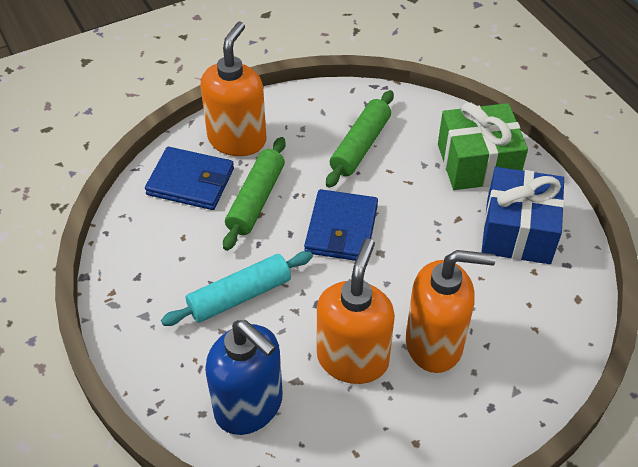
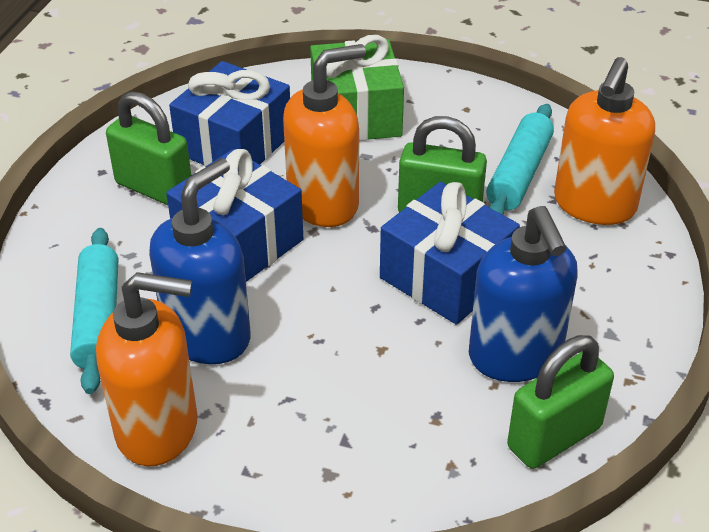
blue gift: [482,167,564,264] = 1 -> [166,149,303,282] [169,61,290,167] [380,182,520,325] = 3
blue soap dispenser: [205,320,283,435] = 1 -> [149,158,251,364] [469,206,578,382] = 2
blue wallet: [145,147,234,210] [304,189,378,261] = 2 -> none = 0
green padlock: none = 0 -> [106,91,191,205] [398,116,487,212] [507,335,614,469] = 3
green rolling pin: [223,137,286,251] [326,90,394,188] = 2 -> none = 0
turquoise rolling pin: [161,251,313,326] = 1 -> [70,228,118,394] [486,104,554,215] = 2

